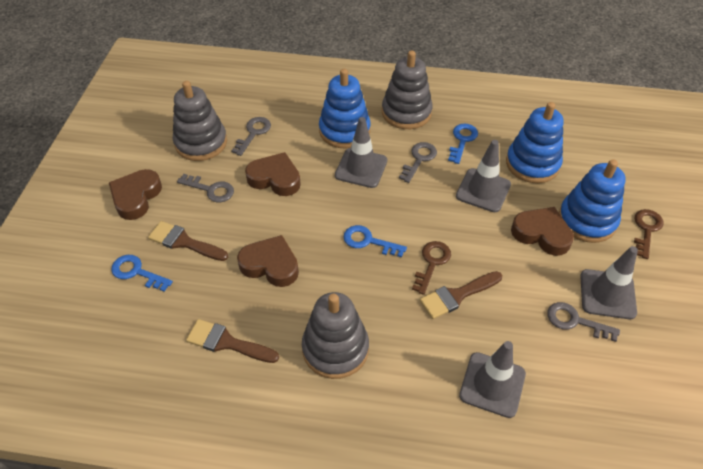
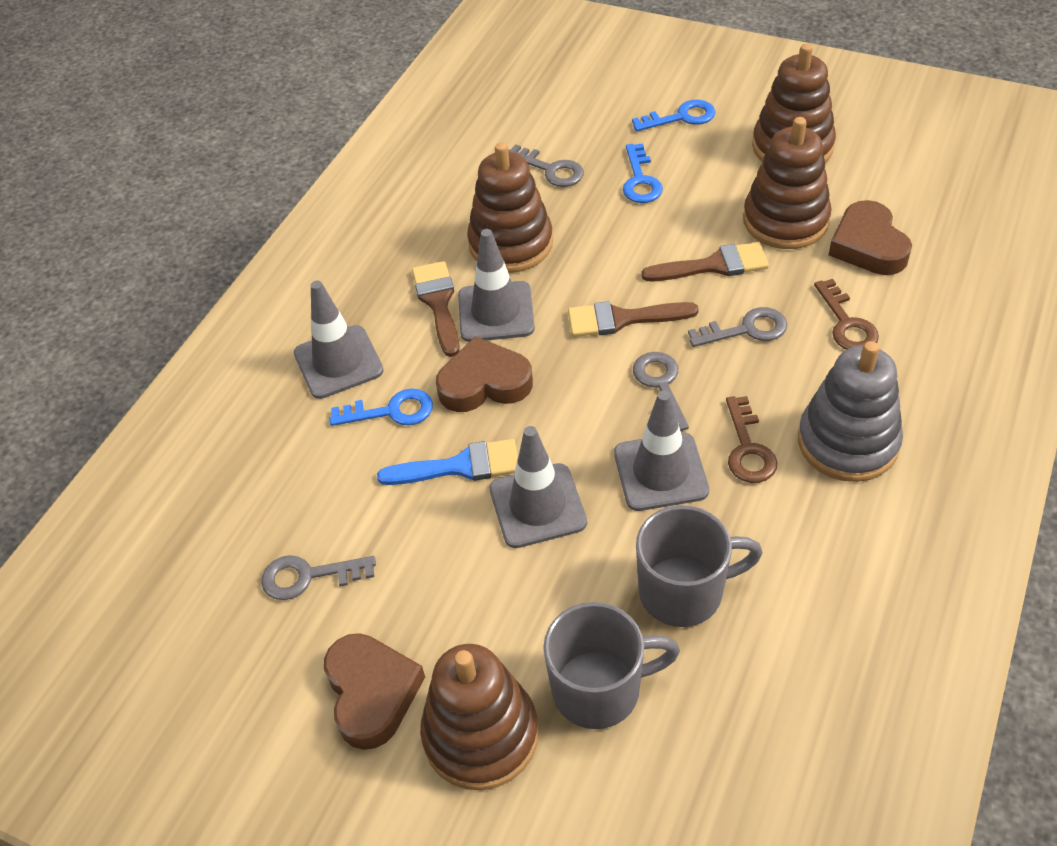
blue brush: none = 0 -> [377,439,518,485] = 1
blue stacking toy: [319,69,371,148] [506,102,563,183] [559,159,625,243] = 3 -> none = 0
brown heart: [109,169,162,220] [237,235,299,287] [245,152,301,196] [511,207,574,256] = 4 -> [324,633,425,750] [436,336,533,412] [829,200,912,275] = 3
brown stacking toy: none = 0 -> [420,644,539,790] [467,142,553,273] [743,117,831,249] [752,44,836,163] = 4
grey mug: none = 0 -> [543,602,680,729] [636,505,763,627] = 2
grey stacking toy: [173,81,227,161] [302,292,369,379] [382,50,433,129] = 3 -> [798,341,903,482] = 1

